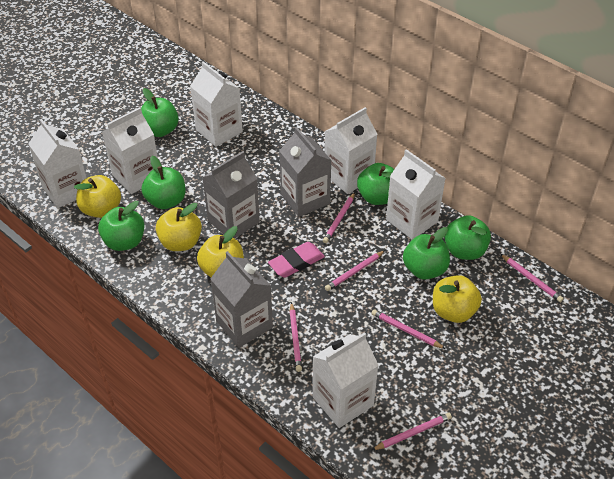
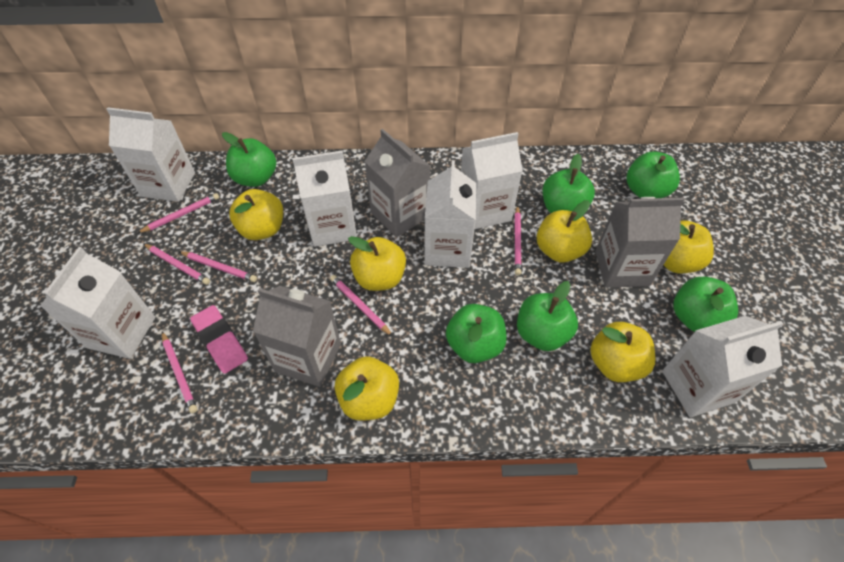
yellow apple: [74,175,121,218] [156,203,202,251] [197,226,244,277] [433,275,482,323] = 4 -> [229,189,283,240] [335,356,399,421] [348,236,406,291] [537,200,592,263] [590,322,655,382] [664,221,714,273] = 6

